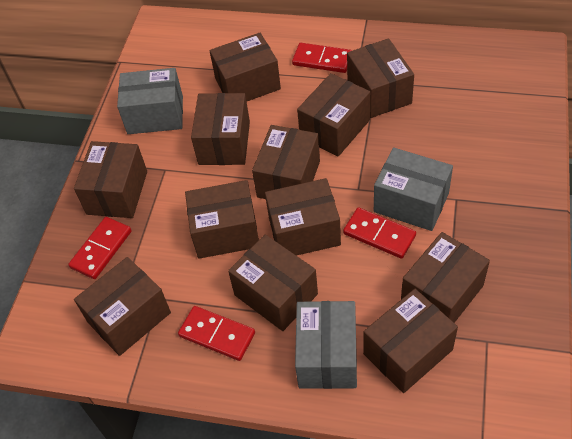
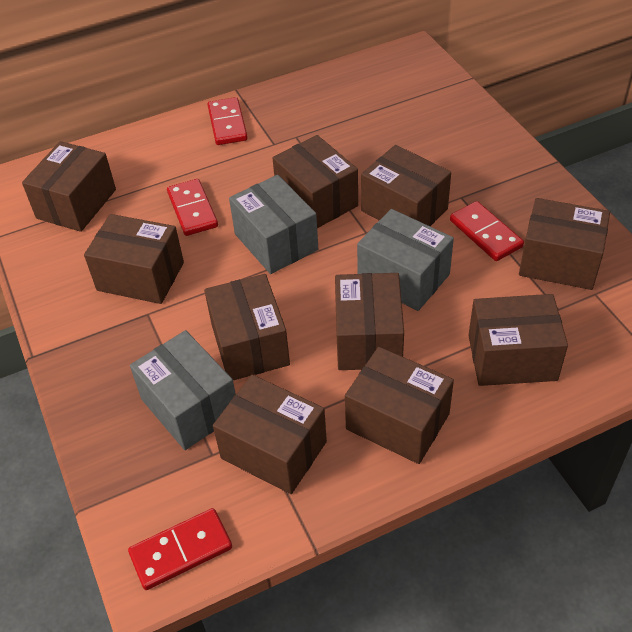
brown box: [74,141,147,218] [74,257,171,356] [185,180,259,259] [191,93,250,165] [210,33,281,101] [228,234,318,331] [252,125,320,199] [265,178,341,256] [297,73,370,157] [347,38,414,118] [363,289,458,393] [401,232,490,323] = 12 -> [22,141,116,232] [84,214,184,304] [204,274,290,380] [213,375,327,494] [272,135,358,228] [335,273,404,370] [345,347,454,464] [361,145,451,226] [468,294,568,386] [519,198,610,290] = 10

